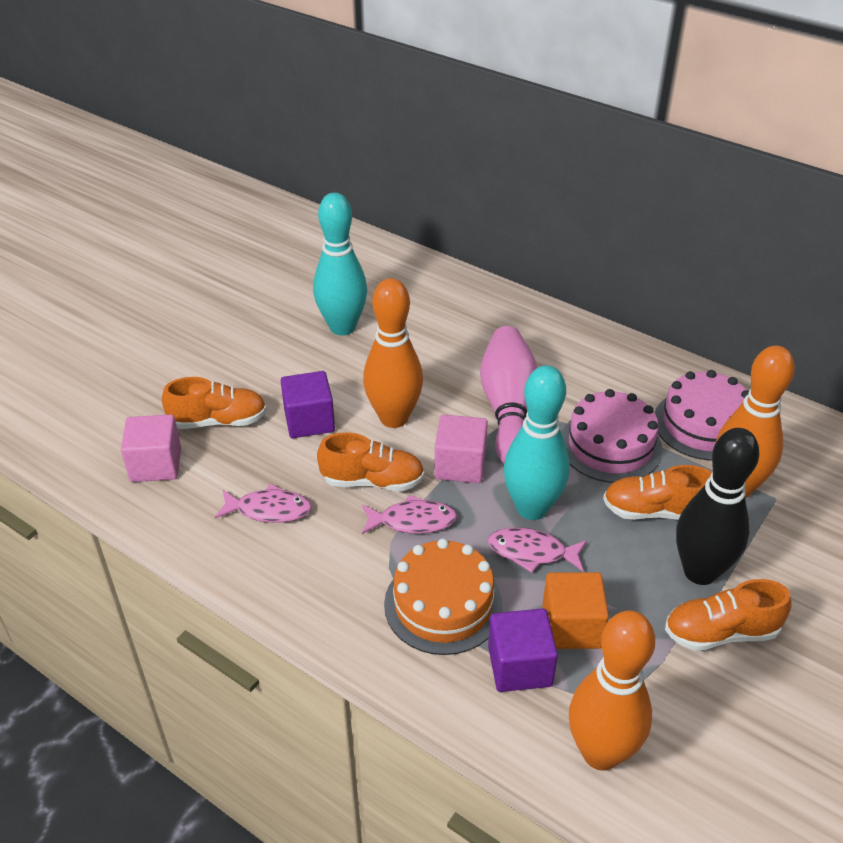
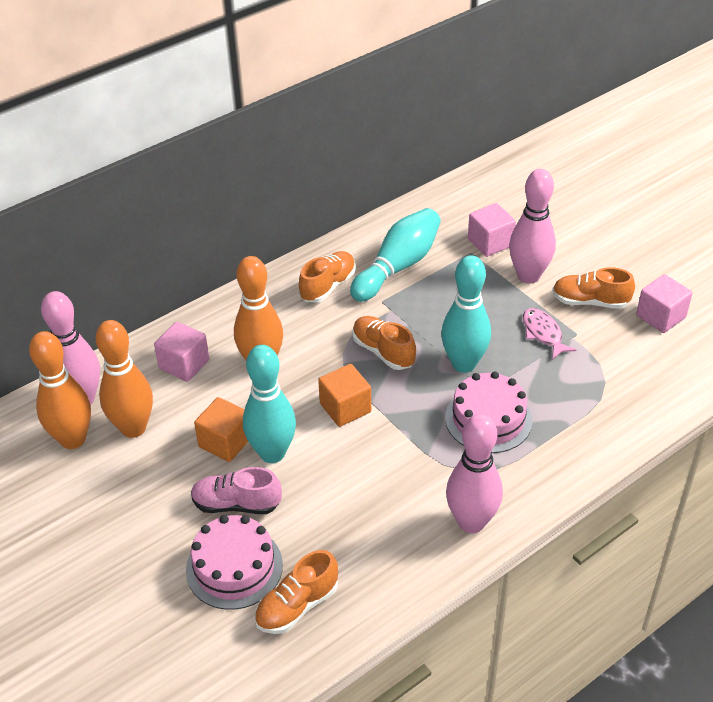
black bowling pin: [676,428,759,585] = 1 -> none = 0
orange cake: [384,539,503,655] = 1 -> none = 0
orange cube: [542,572,609,649] = 1 -> [194,397,248,462] [318,364,371,427] = 2
pink bowling pin: [480,326,537,464] = 1 -> [41,291,100,405] [446,414,503,533] [509,169,556,284] = 3
pink cube: [121,414,181,482] [434,415,488,483] = 2 -> [154,322,209,382] [468,203,516,257] [636,274,693,333] = 3
pink fish: [215,484,312,523] [362,495,457,534] [488,527,587,573] = 3 -> [523,308,577,360] = 1
pink shoe: none = 0 -> [191,467,282,514] = 1
purple cube: [281,371,335,438] [488,608,558,692] = 2 -> none = 0
turquoise bowling pin: [313,193,367,335] [503,365,570,520] = 2 -> [243,345,296,463] [350,208,441,302] [441,255,491,373] = 3

